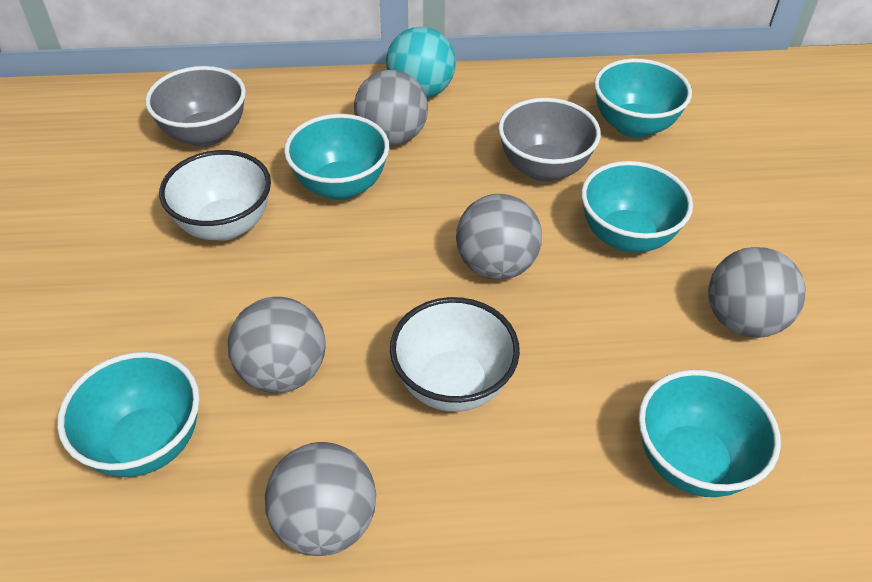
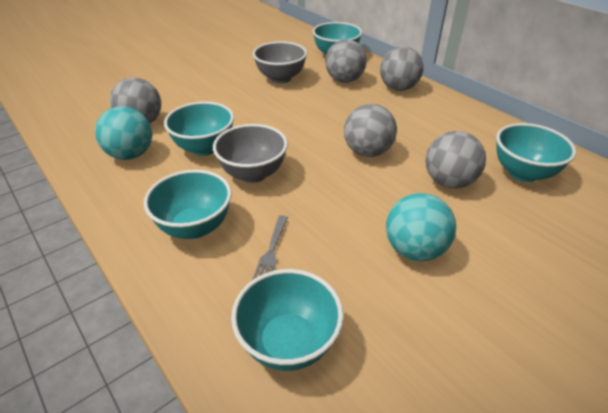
grey fork: none = 0 -> [252,215,288,280] = 1
turquoise ball: [386,27,456,98] = 1 -> [95,106,152,160] [386,193,456,261] = 2
white bowl: [159,150,271,241] [390,297,520,412] = 2 -> none = 0

